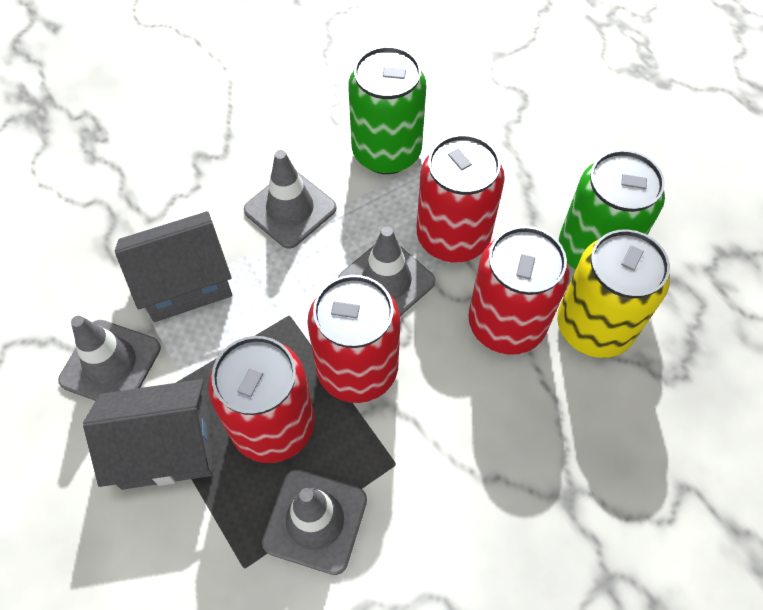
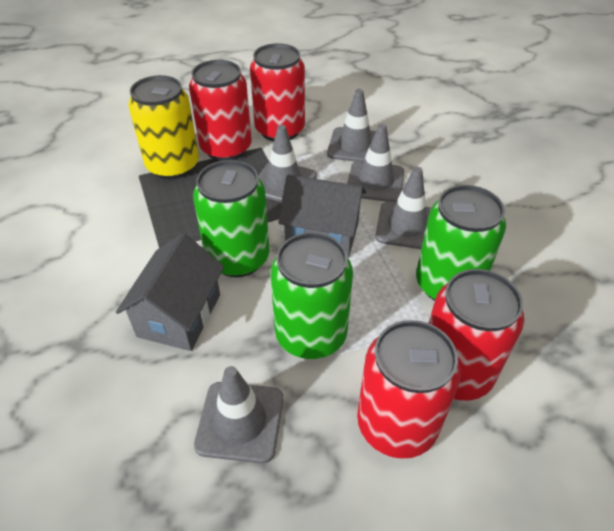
green can: [348,46,426,174] [559,150,665,270] = 2 -> [193,160,270,277] [271,233,353,359] [416,185,506,301] = 3
grey traffic cone: [58,316,161,401] [244,150,336,249] [262,469,367,575] [338,226,435,316] = 4 -> [194,366,283,463] [258,125,317,202] [327,89,376,162] [347,124,404,202] [375,167,431,249] = 5

